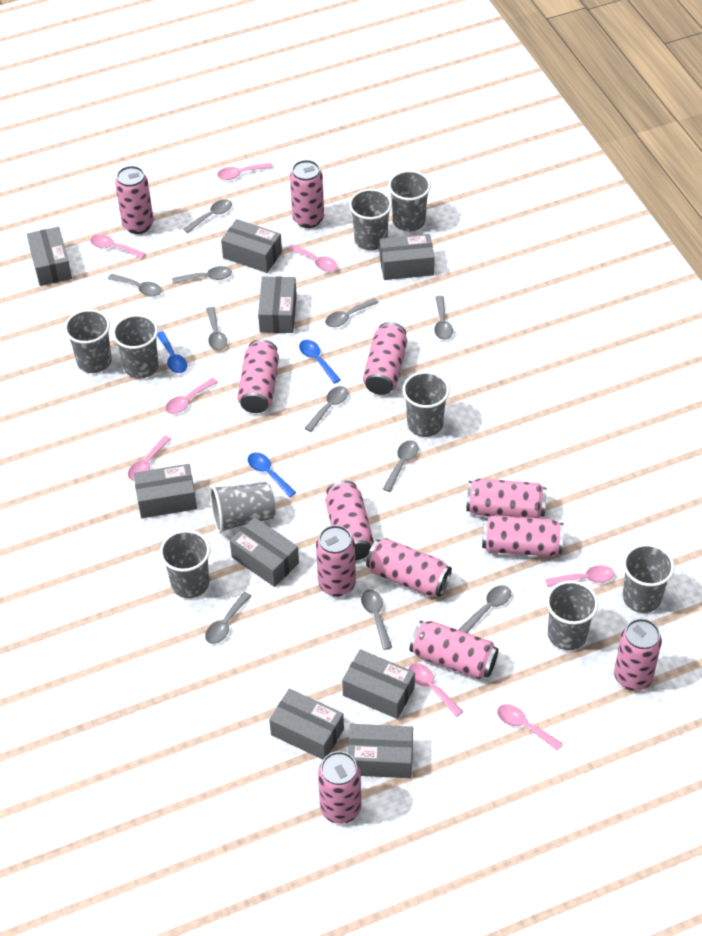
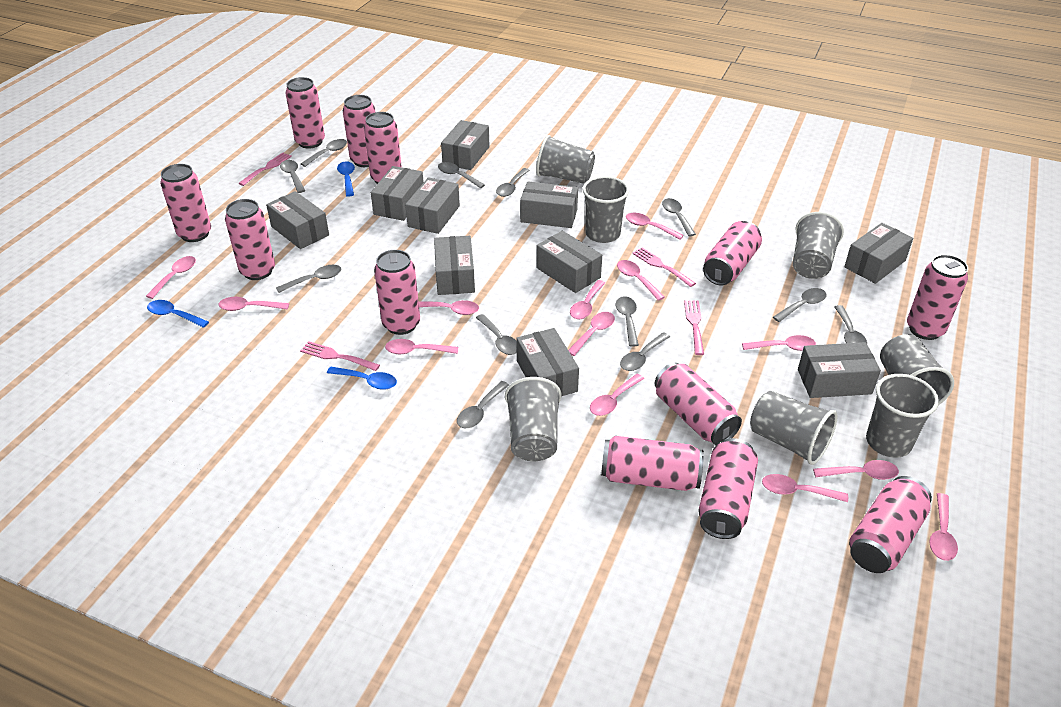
grey box: [27,227,72,286] [134,464,197,518] [221,219,282,273] [230,517,299,587] [258,276,297,333] [269,688,344,759] [342,649,415,719] [348,724,413,778] [380,234,435,280] = 9 -> [266,191,329,249] [371,166,424,221] [405,177,460,234] [434,236,475,295] [441,120,490,170] [516,328,579,397] [520,181,578,228] [536,231,602,293] [798,342,881,398] [845,223,913,284] = 10
grey cup: [65,309,112,373] [112,314,159,378] [160,530,210,598] [210,482,276,533] [349,189,392,250] [388,170,431,232] [402,371,450,437] [546,580,598,650] [623,544,675,613] = 9 -> [505,377,562,461] [536,135,595,184] [582,176,629,243] [750,391,837,465] [793,212,844,279] [866,374,939,458] [880,334,954,405] = 7
grey spoon: [108,274,162,296] [172,266,232,284] [183,199,232,233] [205,592,251,644] [206,307,227,350] [305,386,348,432] [325,298,379,327] [361,589,392,650] [383,440,419,492] [434,296,453,340] [459,585,511,633] = 11 -> [276,265,341,293] [280,160,305,193] [301,139,347,167] [438,162,485,188] [457,381,509,428] [476,314,517,355] [496,168,530,197] [616,296,639,347] [620,332,670,371] [662,198,696,236] [773,288,827,322] [834,305,867,343] = 12
pink fork: none = 0 -> [238,152,292,186] [300,341,380,371] [633,248,696,287] [684,300,704,355] = 4
pink spoon: [90,234,146,258] [128,435,171,481] [165,378,218,414] [217,163,273,180] [287,244,338,272] [409,663,463,717] [497,704,563,751] [545,565,614,587] = 8 -> [146,256,196,299] [218,297,289,311] [385,339,458,354] [419,300,479,315] [568,312,615,356] [570,280,605,319] [590,374,644,416] [617,260,665,301] [626,213,684,240] [742,335,816,351] [762,474,848,502] [813,460,899,480] [929,493,958,561] = 13

